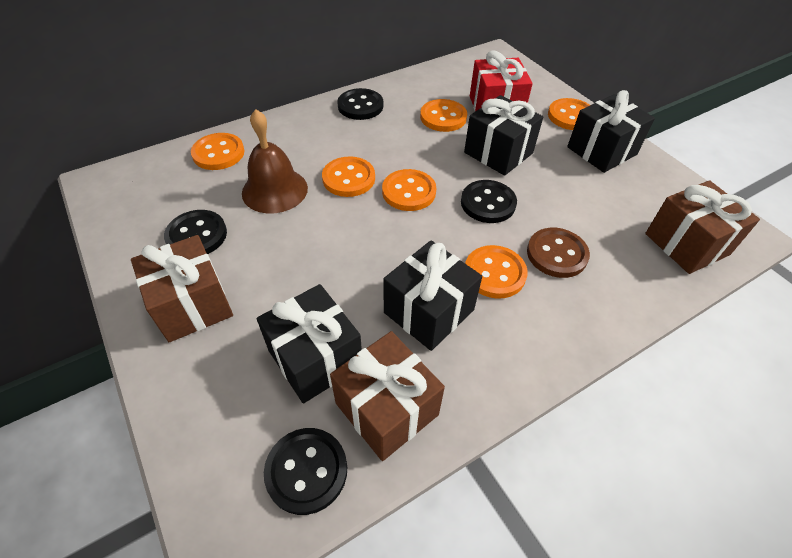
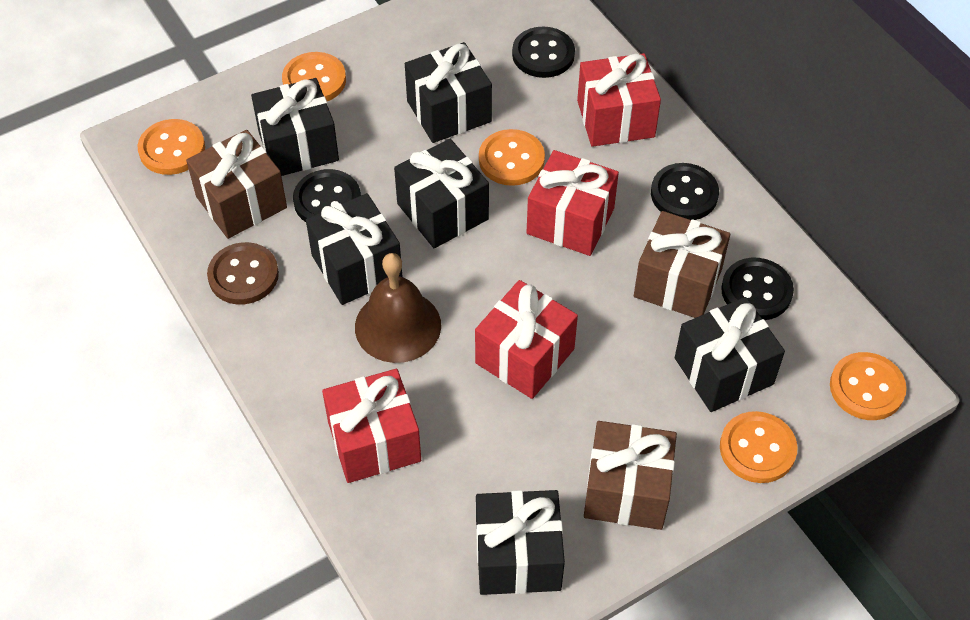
black gift: [257,284,362,403] [383,240,482,351] [464,95,543,176] [567,90,655,173] = 4 -> [251,78,339,176] [306,193,403,305] [394,139,489,248] [405,42,492,143] [476,490,565,595] [675,297,785,412] = 6
orange button: [191,133,245,170] [322,156,375,197] [382,169,436,211] [420,99,467,132] [465,245,528,299] [548,98,590,130] = 6 -> [138,119,205,175] [282,52,346,101] [479,129,545,186] [720,411,797,483] [830,352,907,420] = 5
red gift: [470,50,533,112] = 1 -> [322,369,421,483] [475,280,578,399] [526,150,619,256] [577,53,661,147] = 4

